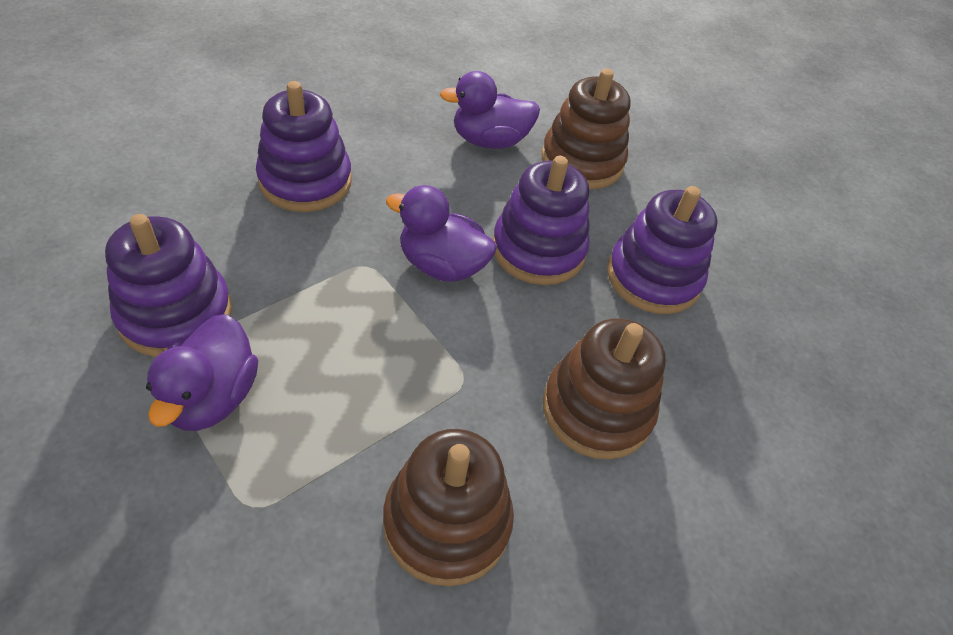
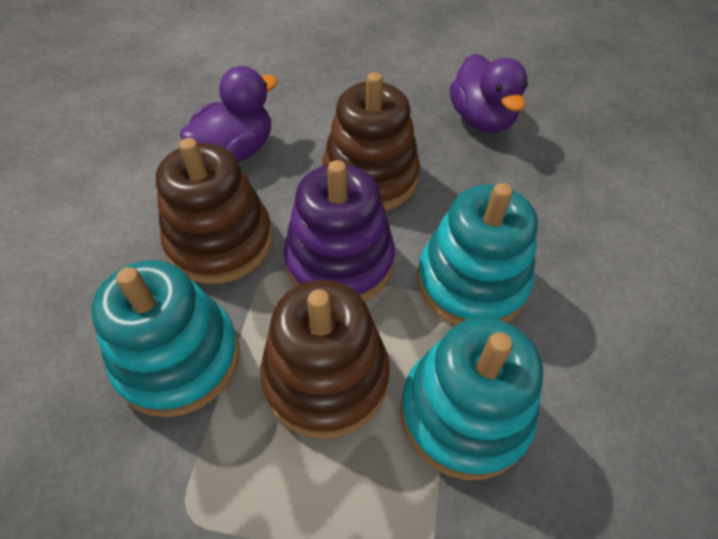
purple duck: [146,314,258,431] [386,185,497,282] [440,71,540,149] = 3 -> [180,66,278,162] [450,53,528,133] = 2
purple stacking toy: [105,214,232,357] [256,81,352,212] [493,156,590,285] [607,186,718,314] = 4 -> [284,160,395,301] = 1
turquoise stacking toy: none = 0 -> [91,260,239,417] [400,318,543,480] [417,183,538,325] = 3

